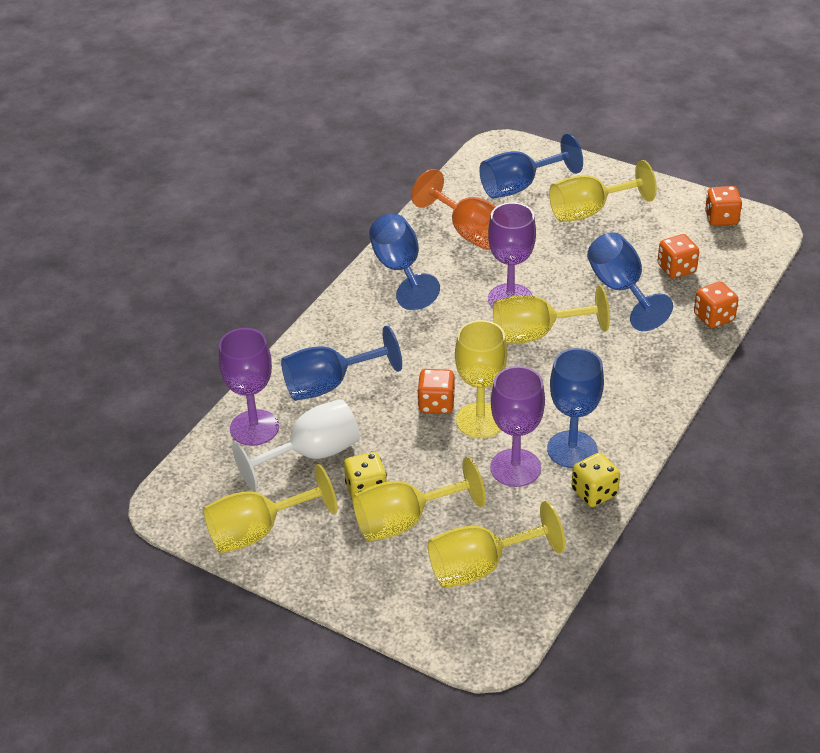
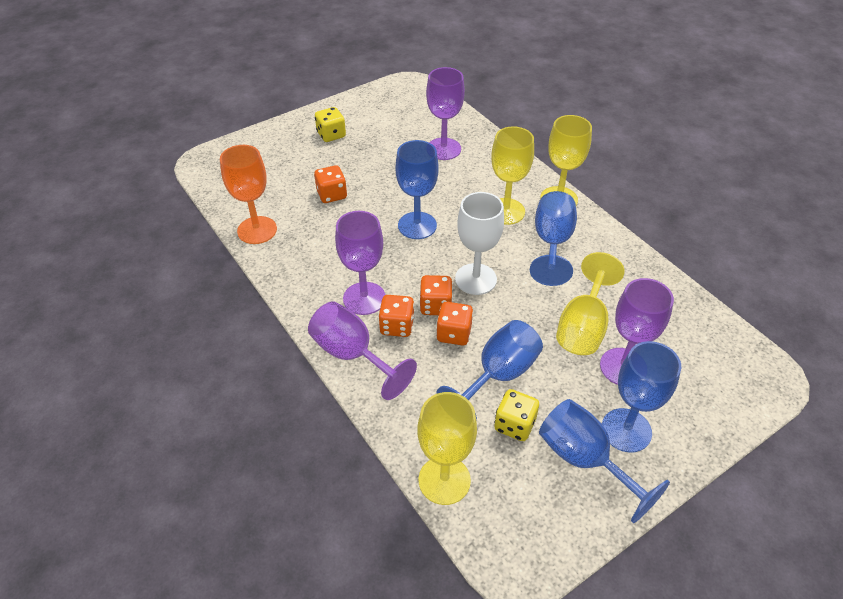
purple goblet: [219,328,279,446] [488,202,536,308] [490,366,545,487] = 3 -> [308,301,417,400] [335,211,385,315] [426,67,465,160] [600,278,674,385] = 4
yellow goblet: [203,464,338,554] [353,457,486,542] [428,501,565,588] [455,320,507,438] [493,286,610,344] [549,160,657,222] = 6 -> [418,392,477,505] [492,126,534,225] [540,115,592,206] [556,252,625,355] = 4

